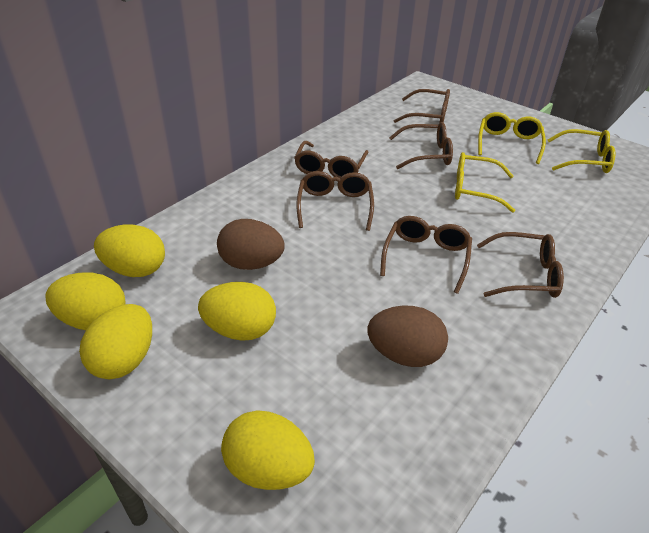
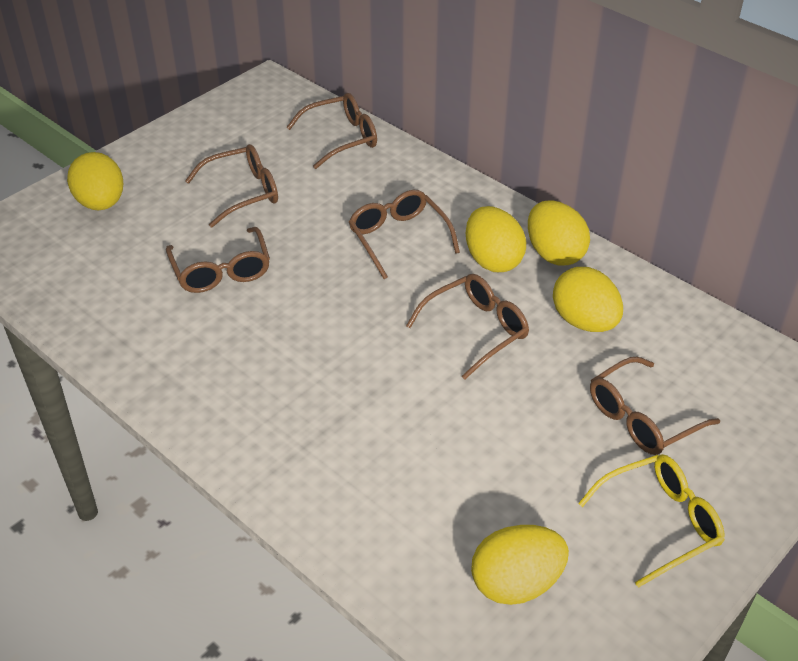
brown egg: [217,219,285,270] [367,306,448,367] = 2 -> none = 0
yellow glasses: [455,152,515,213] [478,112,546,164] [548,129,615,173] = 3 -> [578,454,725,588] = 1

